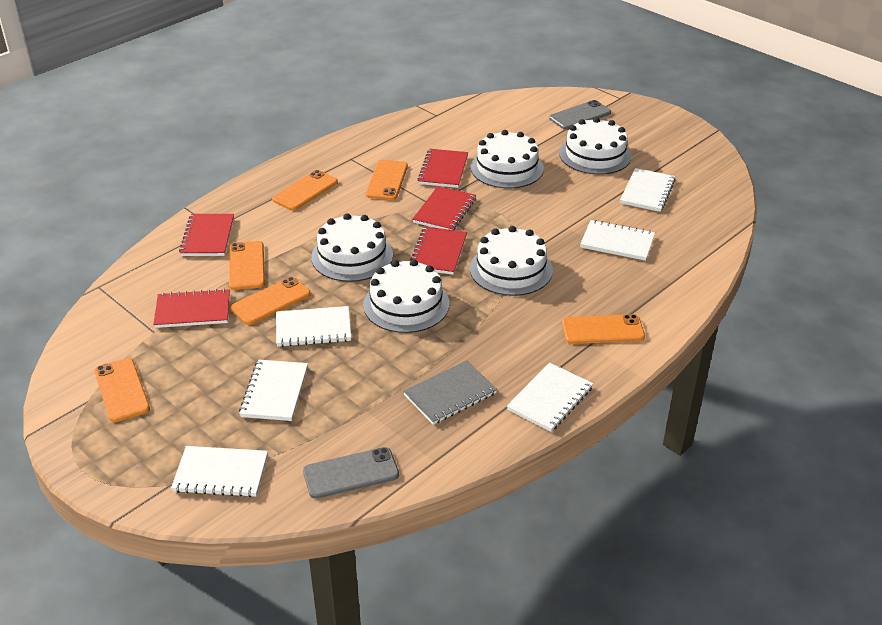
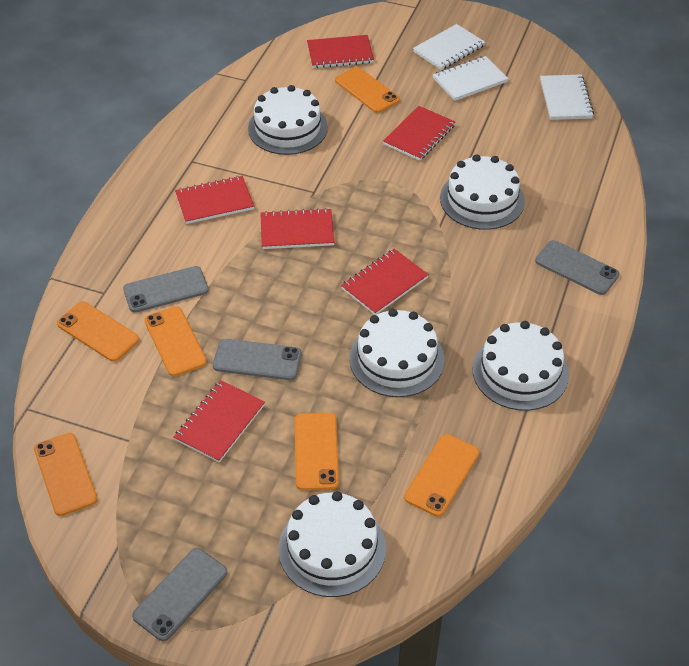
grey notebook: [403,360,497,425] = 1 -> none = 0
grey phone: [303,447,399,499] [549,100,611,130] = 2 -> [123,266,209,313] [132,548,227,641] [213,339,301,380] [535,240,619,295] = 4
red notebook: [153,289,230,328] [179,214,234,256] [410,227,467,275] [412,186,476,230] [417,149,468,188] = 5 -> [174,380,265,463] [175,176,254,224] [260,208,334,249] [307,35,374,68] [341,249,429,315] [383,106,455,161] = 6
white notebook: [171,446,268,497] [239,360,308,421] [276,306,351,347] [507,363,593,432] [580,220,655,261] [620,168,676,212] = 6 -> [413,24,485,70] [433,56,509,101] [540,74,594,120] = 3

